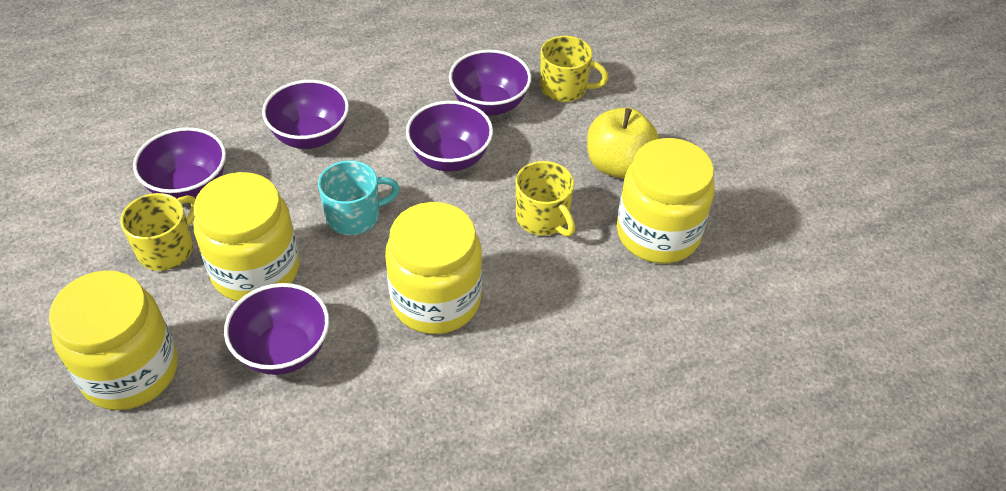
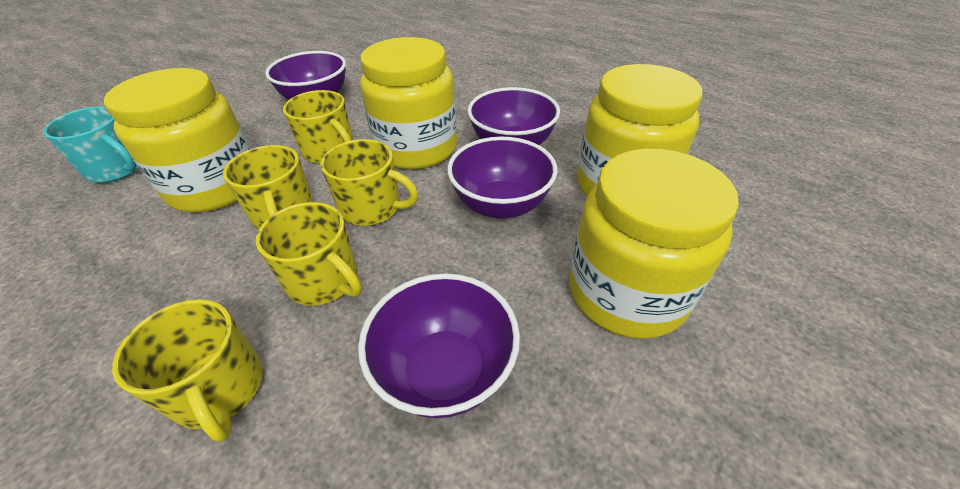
purple bowl: [133,127,226,199] [224,283,329,375] [262,80,349,149] [406,101,493,172] [449,50,531,116] = 5 -> [265,51,346,100] [358,273,520,418] [447,137,557,219] [467,87,560,145] = 4
yellow apple: [587,108,659,178] = 1 -> none = 0
yellow mug: [120,193,196,271] [516,161,575,237] [540,36,609,102] = 3 -> [112,299,263,442] [223,145,314,230] [256,202,362,306] [283,90,353,164] [321,139,418,226] = 5

